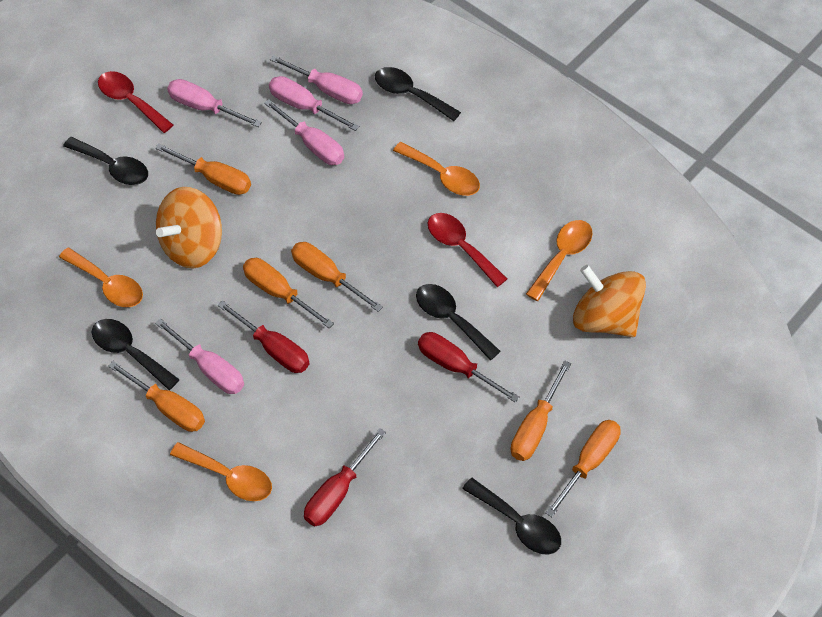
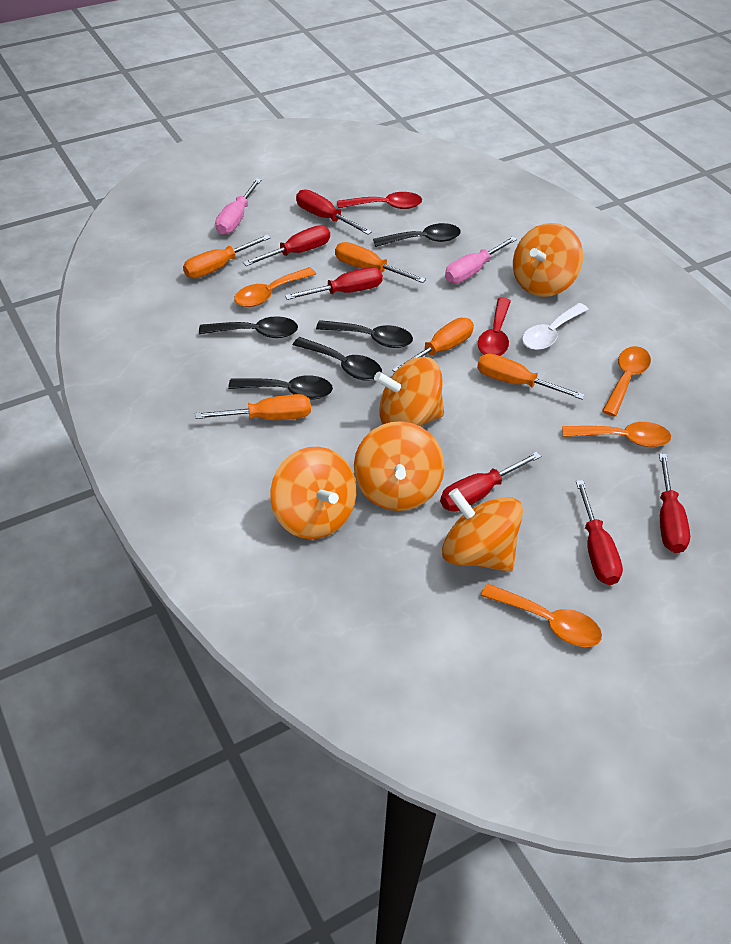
orange screwdriver: [108,361,205,432] [155,143,251,195] [243,258,334,328] [291,242,383,312] [511,360,571,461] [545,420,621,517] = 6 -> [183,235,271,278] [195,394,311,420] [335,242,426,283] [392,318,474,372] [477,354,585,400] = 5
orange spinning top: [156,187,222,269] [573,265,646,337] = 2 -> [270,447,357,539] [354,421,445,511] [374,357,444,426] [442,488,523,572] [513,223,583,297] = 5
pink screwdriver: [155,318,244,394] [167,79,262,127] [264,99,344,165] [269,76,359,131] [270,55,363,104] = 5 -> [215,178,261,235] [445,236,517,283] = 2
red screwdriver: [217,300,310,373] [304,428,386,526] [418,332,519,403] = 3 -> [243,225,330,266] [285,267,383,300] [296,190,372,235] [440,451,541,512] [576,480,623,585] [659,453,690,553] = 6
white spoon: none = 0 -> [522,303,588,350] = 1

